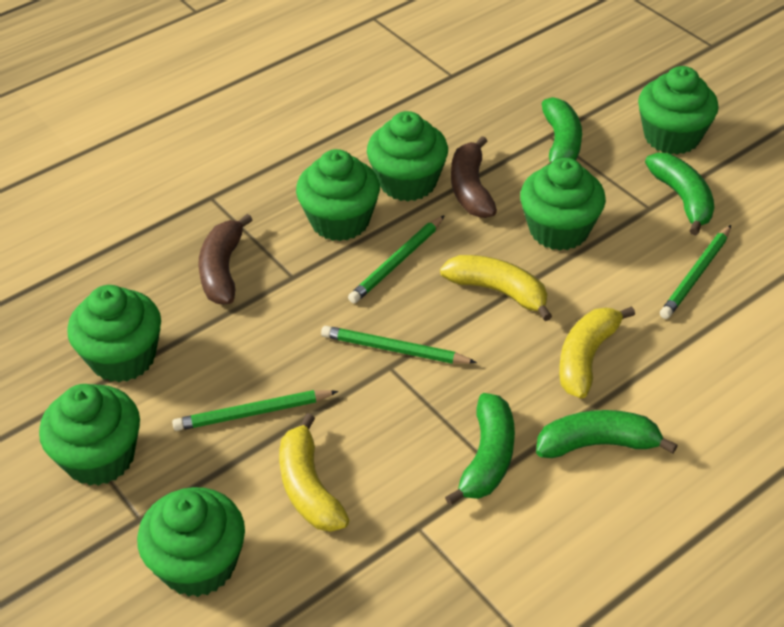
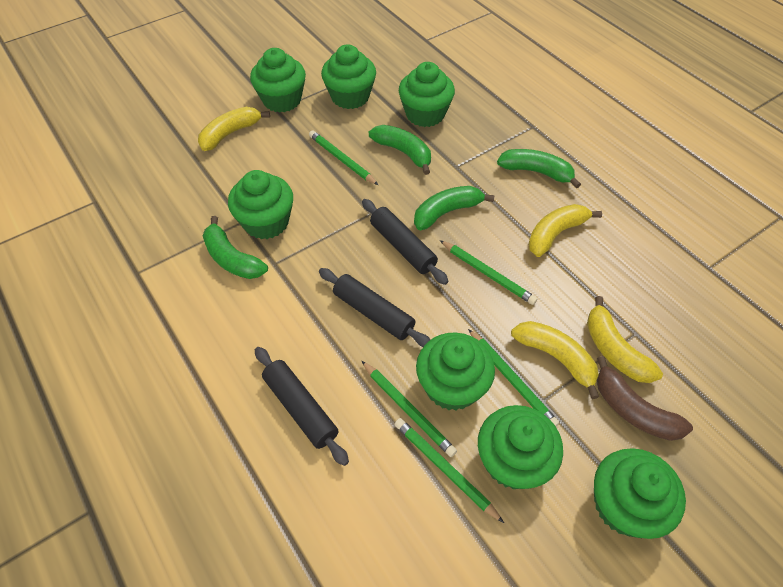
black rolling pin: none = 0 -> [255,347,349,466] [319,268,431,347] [362,199,448,285] = 3
brown banana: [198,214,253,304] [451,136,497,218] = 2 -> [597,356,693,441] = 1
green pencil: [172,390,338,431] [321,326,477,364] [348,215,445,303] [660,225,731,319] = 4 -> [309,130,378,185] [362,361,457,457] [394,418,504,523] [440,240,538,305] [468,329,559,427] = 5
yellow banana: [279,413,349,532] [440,255,552,321] [559,306,635,398] = 3 -> [198,107,270,151] [511,321,599,399] [528,204,602,257] [587,296,663,383] = 4

